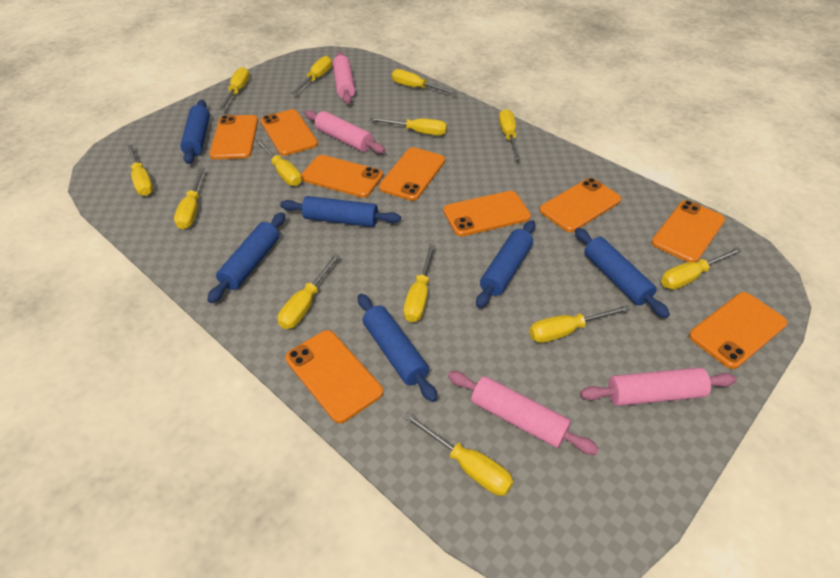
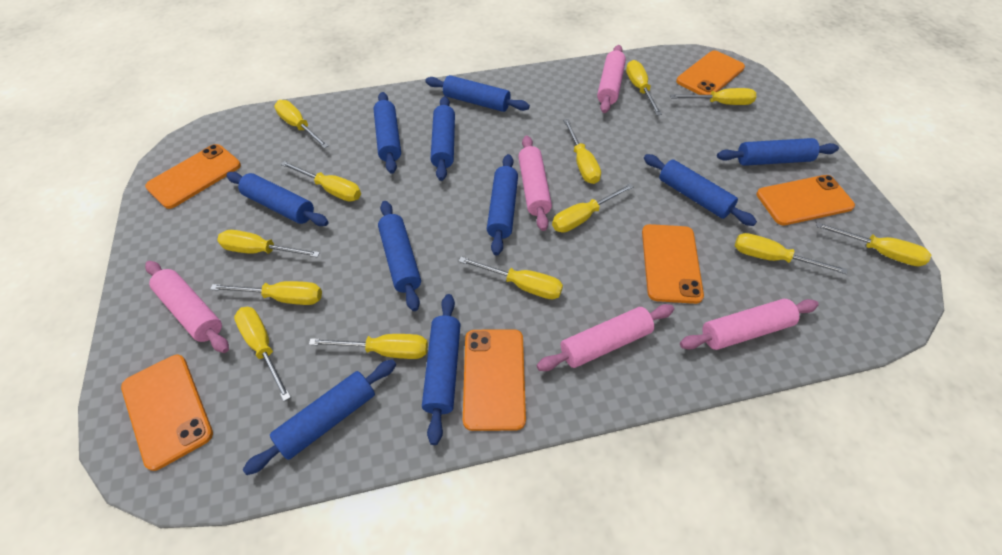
blue rolling pin: [180,100,210,164] [207,212,285,303] [280,196,401,227] [358,294,437,402] [476,220,535,308] [575,228,670,318] = 6 -> [226,172,328,226] [243,359,396,475] [373,92,401,174] [378,201,421,311] [422,294,461,445] [426,75,530,112] [430,96,455,181] [487,154,518,256] [644,154,757,226] [717,138,839,166] = 10
orange phone: [209,115,258,159] [261,109,318,156] [285,330,383,423] [301,155,383,198] [379,147,445,201] [443,191,531,237] [539,178,621,232] [651,200,725,262] [689,292,788,369] = 9 -> [121,355,213,471] [145,144,241,209] [463,329,526,431] [642,224,704,304] [676,50,745,95] [756,175,855,225] = 6
pink rolling pin: [305,110,385,154] [333,52,355,104] [448,371,599,455] [580,367,736,406] = 4 -> [145,261,229,353] [518,136,552,231] [537,304,674,371] [597,45,626,113] [680,299,819,350] = 5

